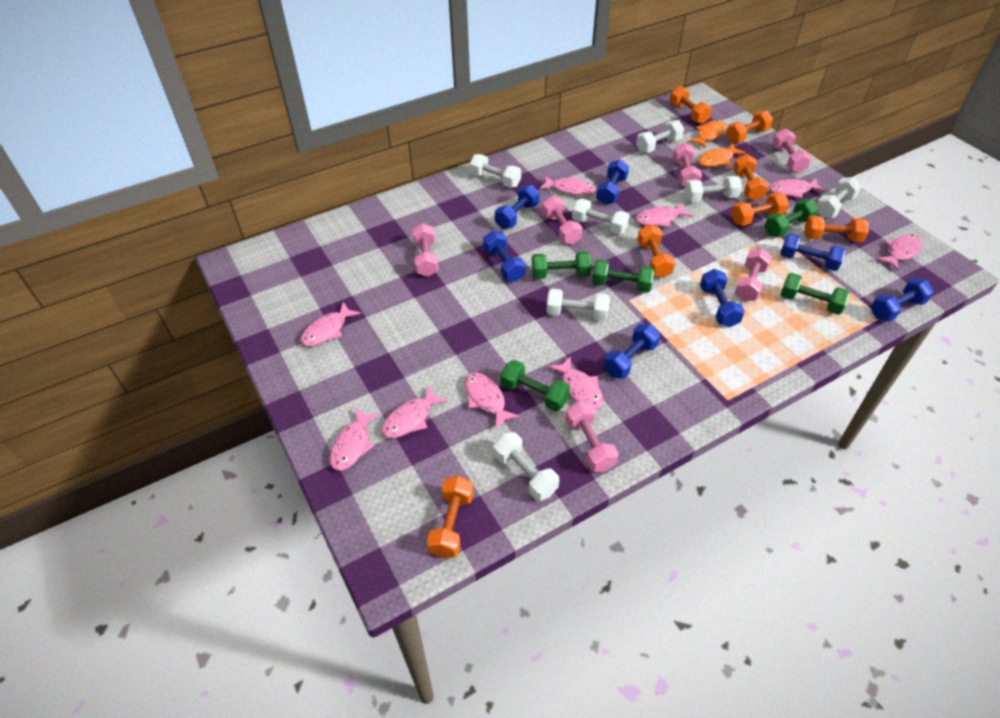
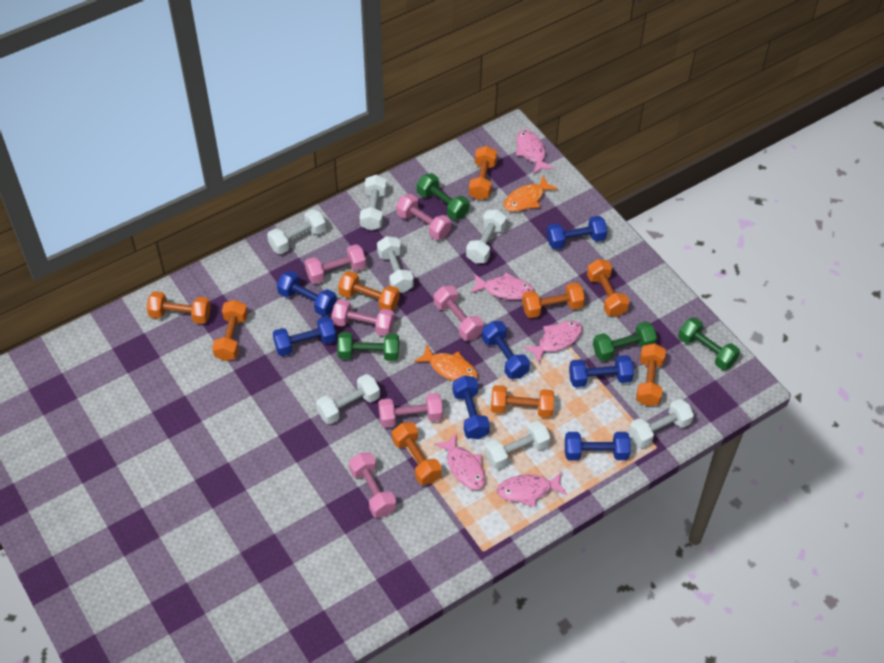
green dumbbell: [501,360,570,411] [532,251,592,279] [592,259,654,293] [764,199,819,237] [781,273,850,315] = 5 -> [337,332,399,361] [417,173,469,220] [593,322,657,361] [678,317,740,370] = 4
orange dumbbell: [427,476,474,558] [637,224,675,278] [670,86,712,124] [726,111,773,143] [731,192,789,226] [733,154,769,201] [805,215,869,242] = 7 -> [147,291,211,324] [212,300,248,361] [338,271,400,311] [392,422,442,485] [469,146,497,200] [491,385,554,418] [522,283,585,318] [587,259,630,317] [636,343,666,406] = 9
pink fish: [301,302,361,346] [330,407,380,471] [382,386,448,438] [465,373,520,429] [540,176,596,195] [548,356,604,410] [635,203,693,227] [769,178,826,198] [877,234,923,271] = 9 -> [434,433,485,490] [470,272,534,300] [497,471,567,507] [516,130,554,174] [523,321,583,363] = 5

